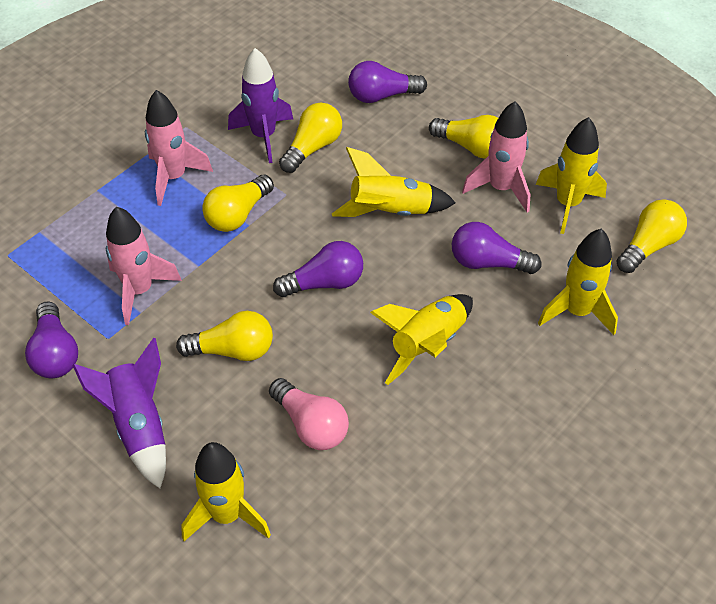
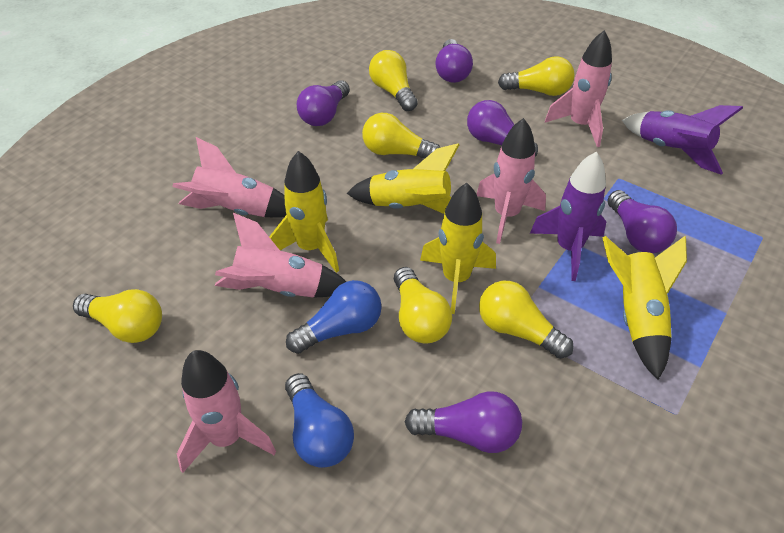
blue light bulb: none = 0 -> [285,373,354,468] [286,280,382,354] = 2
pink light bulb: [269,378,349,450] = 1 -> none = 0
pink rocket: [106,207,182,325] [145,90,213,206] [462,101,530,212] = 3 -> [172,137,287,218] [177,350,276,473] [215,213,346,298] [477,118,546,244] [545,30,612,147] = 5
purple light bulb: [25,301,78,378] [273,241,363,297] [348,61,427,103] [452,222,542,274] = 4 -> [297,80,350,126] [405,391,522,453] [435,39,473,83] [467,100,538,156] [608,190,677,253] = 5
yellow light bulb: [176,311,273,361] [202,175,274,232] [279,103,342,173] [429,115,498,159] [616,199,687,273] = 5 -> [73,289,162,343] [362,113,440,159] [369,50,418,111] [394,267,452,344] [479,281,574,359] [498,56,575,96] = 6
yellow rocket: [181,442,271,541] [332,147,456,217] [370,294,473,385] [536,117,607,234] [538,229,618,335] = 5 -> [269,151,339,273] [347,143,460,214] [420,183,496,314] [602,236,687,380] = 4

